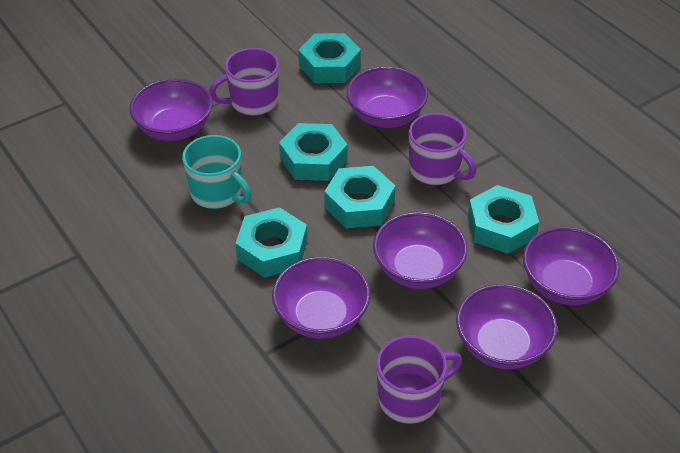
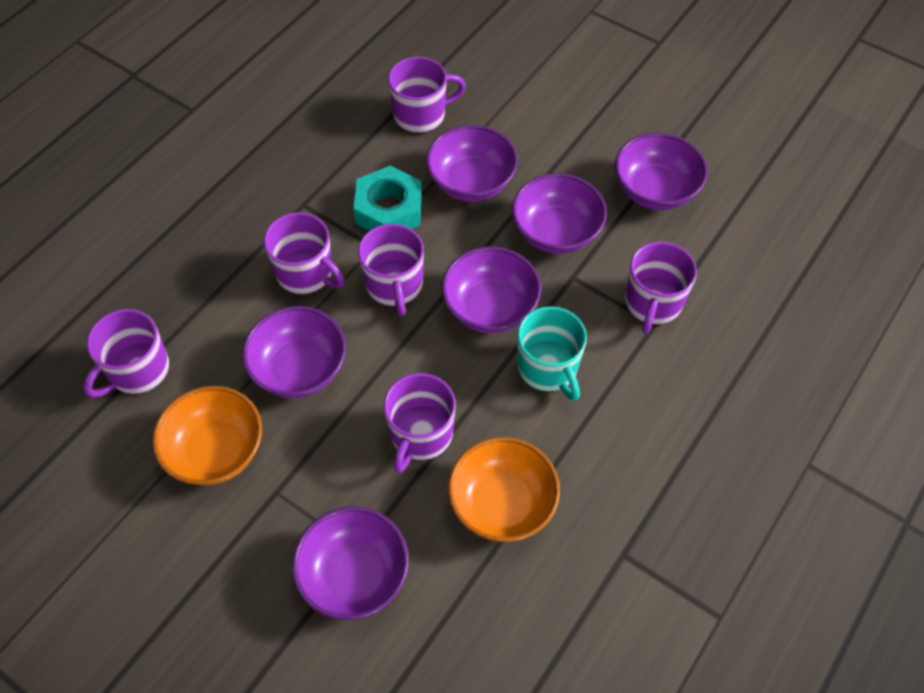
orange bowl: none = 0 -> [152,386,262,485] [448,437,560,542] = 2
purple mug: [209,48,279,116] [376,335,462,424] [409,113,476,185] = 3 -> [83,309,169,398] [264,212,344,294] [358,224,424,316] [383,373,456,473] [388,57,466,133] [625,242,697,334] = 6
turquoise nut: [235,207,307,278] [279,123,348,181] [298,33,361,83] [324,166,395,228] [468,185,539,254] = 5 -> [353,166,422,231] = 1

